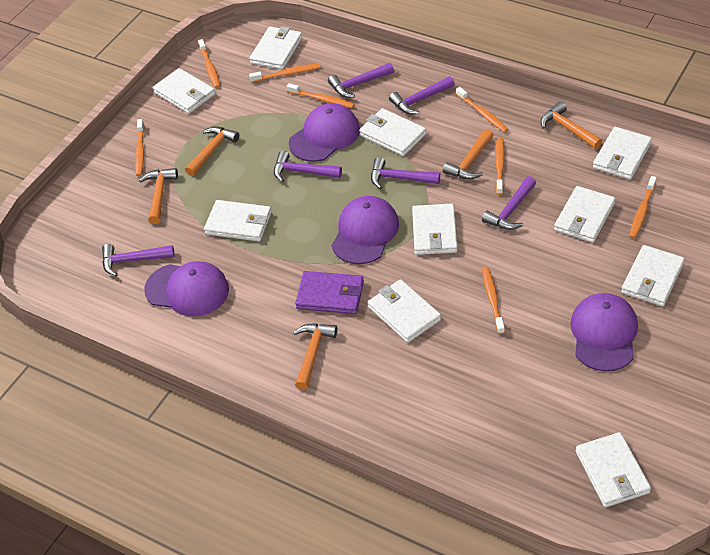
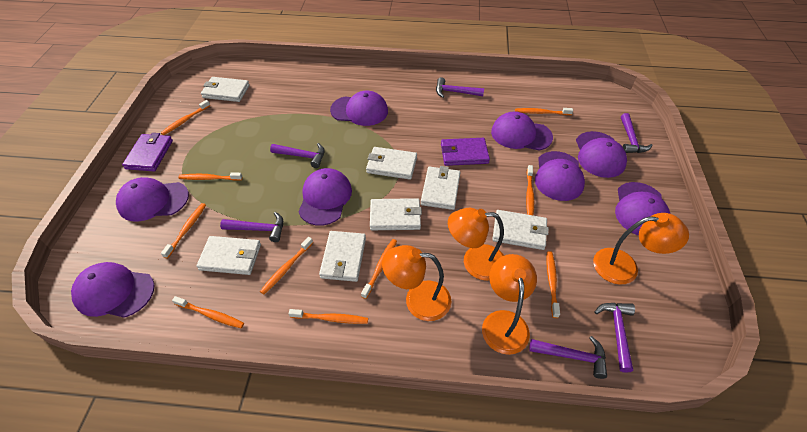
orange hammer: [139,168,178,224] [185,126,239,176] [293,323,337,390] [443,129,494,180] [540,102,602,149] = 5 -> none = 0
orange lamp: none = 0 -> [382,245,451,321] [448,208,504,281] [482,254,537,355] [593,213,689,285] = 4
orange toothbrush: [135,119,144,176] [198,39,220,88] [249,64,321,82] [286,83,355,108] [456,87,508,132] [482,267,505,334] [495,137,505,195] [629,176,657,239] = 8 -> [161,100,210,135] [161,203,206,259] [172,296,244,328] [178,172,243,181] [260,237,313,294] [289,309,368,324] [361,239,397,299] [515,108,573,115] [526,165,534,215] [546,251,560,318] = 10
purple cap: [144,261,229,317] [289,103,360,162] [332,196,399,264] [570,293,638,371] = 4 -> [71,262,155,318] [116,177,189,222] [298,168,352,226] [330,91,388,126] [491,112,553,151] [535,151,585,201] [576,131,627,178] [615,182,670,235] = 8
purple wallet: [295,271,364,314] = 1 -> [122,133,173,171] [441,138,490,166] = 2
white wallet: [153,68,215,114] [204,200,272,241] [249,26,302,70] [359,108,426,156] [368,279,441,343] [412,204,458,255] [554,186,615,243] [576,432,651,507] [593,127,652,179] [621,245,685,306] = 10 -> [196,236,261,275] [201,77,250,102] [319,231,366,282] [366,147,417,180] [370,198,422,230] [421,166,460,210] [492,210,549,250] = 7

